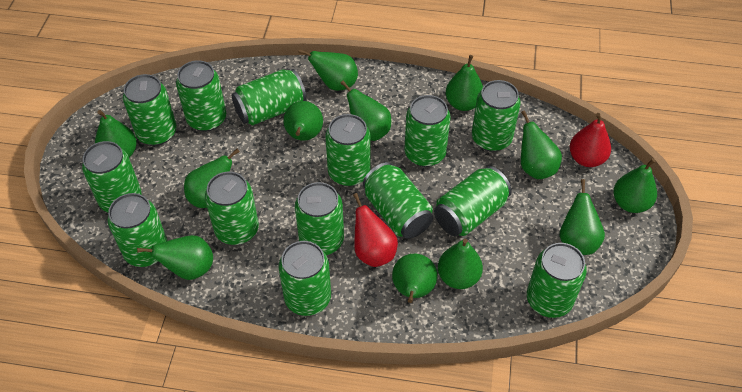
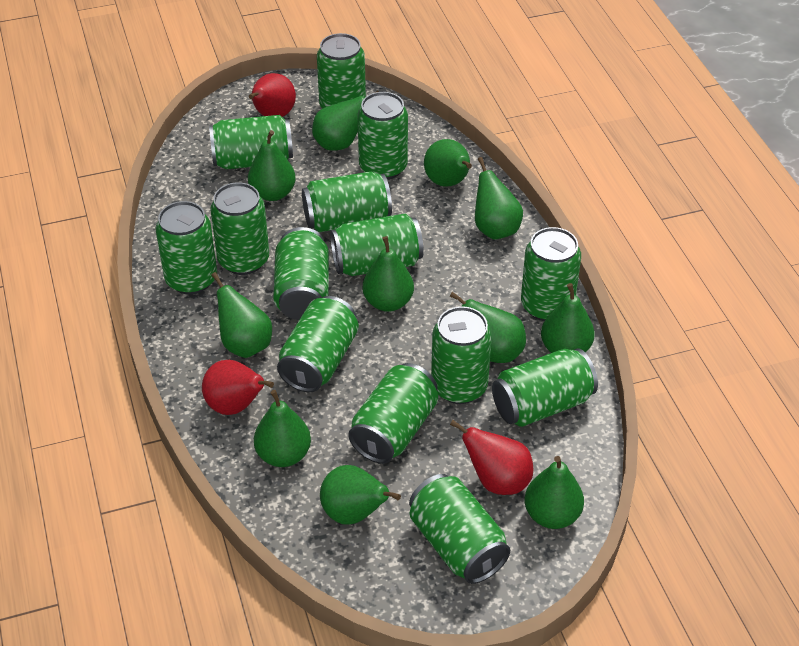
green pear: [95,110,137,157] [137,235,213,280] [184,148,240,208] [283,101,323,141] [299,49,358,91] [340,81,391,141] [392,254,437,303] [438,238,483,289] [446,55,483,111] [521,110,562,179] [560,179,605,255] [613,158,657,213] = 12 -> [212,272,272,358] [248,130,296,201] [254,390,311,467] [312,91,379,151] [320,465,401,525] [363,236,414,312] [424,139,472,187] [450,292,526,363] [475,157,523,239] [525,456,584,529] [541,283,595,353] = 11
red pear: [353,193,398,267] [570,113,611,167] = 2 -> [202,360,274,415] [249,73,296,117] [450,420,533,495] = 3

